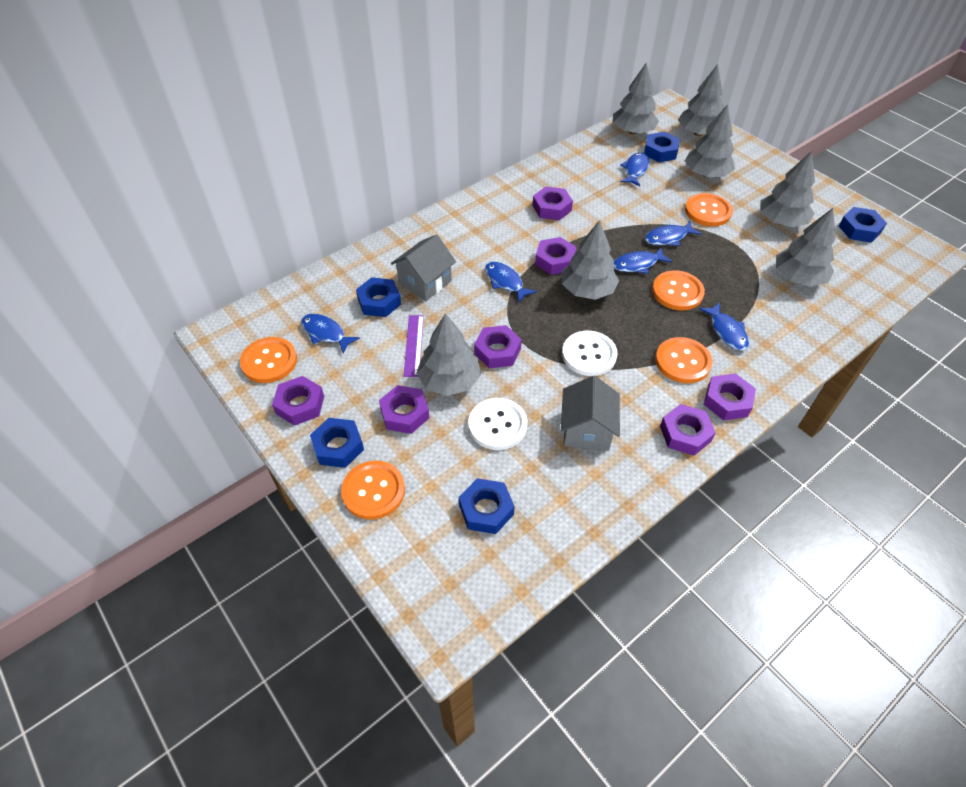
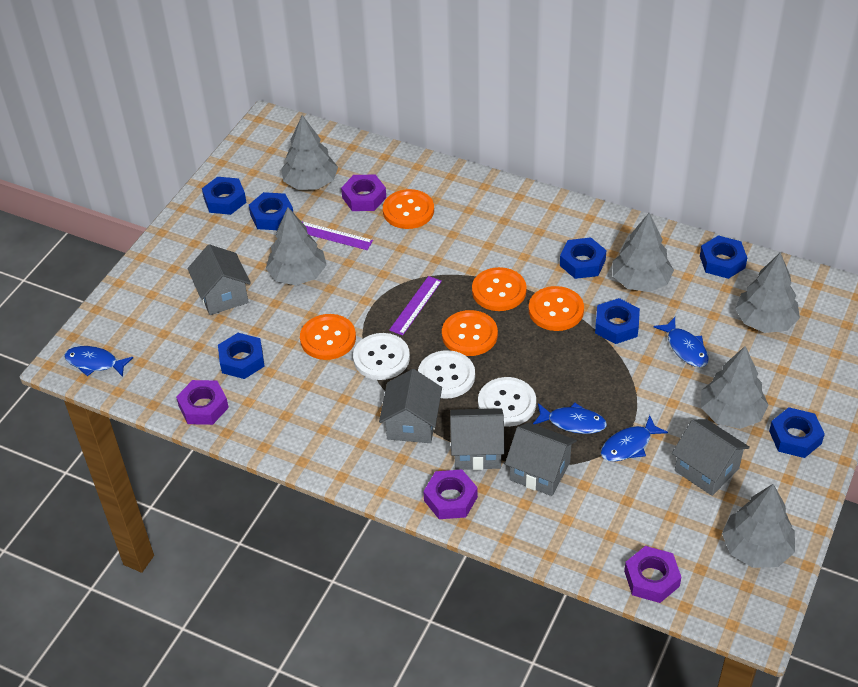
blue fish: [301,314,360,354] [485,262,537,302] [614,247,672,274] [620,152,649,186] [645,221,702,246] [699,303,749,351] = 6 -> [64,346,133,377] [533,403,607,434] [601,415,668,462] [654,317,709,367] = 4
blue nut: [310,418,364,468] [356,277,401,317] [459,478,515,534] [644,132,680,162] [839,207,887,243] = 5 -> [202,177,247,215] [218,333,265,379] [249,192,293,230] [560,237,606,279] [595,298,640,344] [700,235,747,279] [769,407,825,458] = 7
grey house: [391,234,456,301] [561,376,620,451] = 2 -> [187,244,251,315] [379,369,442,443] [450,408,505,470] [505,423,577,496] [672,419,750,496] = 5
grey tree: [416,313,481,396] [562,220,619,300] [613,62,659,135] [678,64,724,136] [685,104,735,178] [760,151,815,227] [776,208,836,287] = 7 -> [266,207,327,285] [281,115,338,190] [612,213,674,292] [701,346,768,429] [722,484,795,568] [735,253,800,333] = 6
purple nut: [272,376,324,426] [379,385,429,434] [474,325,522,368] [533,187,573,220] [535,237,577,275] [660,404,716,456] [704,373,756,420] = 7 -> [176,380,229,425] [341,175,386,211] [423,469,478,519] [624,546,681,603] = 4
purple ruler: [404,315,424,377] = 1 -> [302,222,373,250] [389,276,442,336] = 2
white button: [468,398,527,450] [562,331,618,376] = 2 -> [353,333,410,380] [418,350,475,399] [478,377,536,427] = 3

